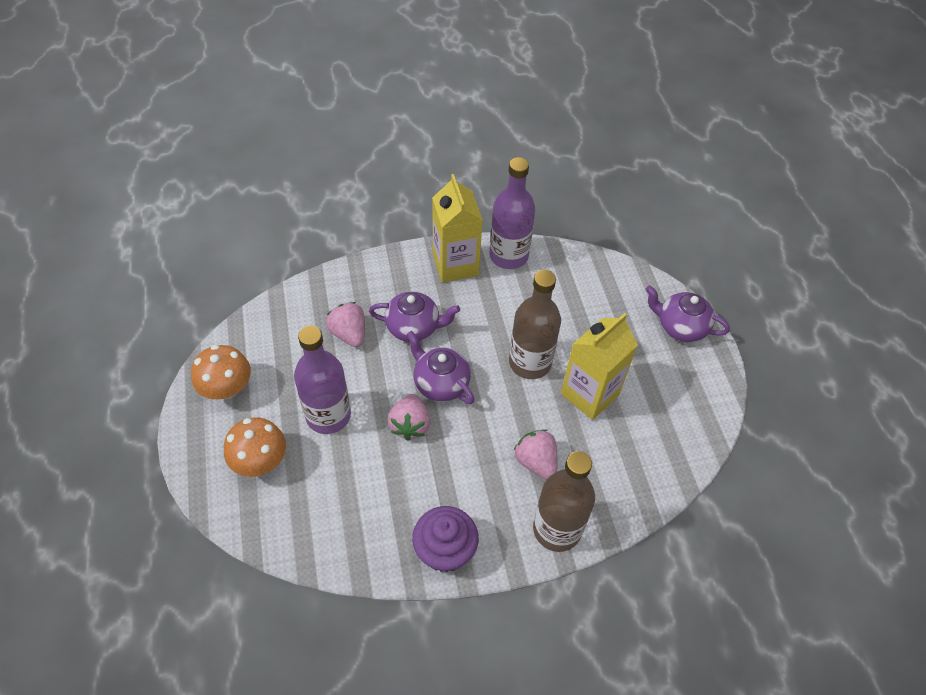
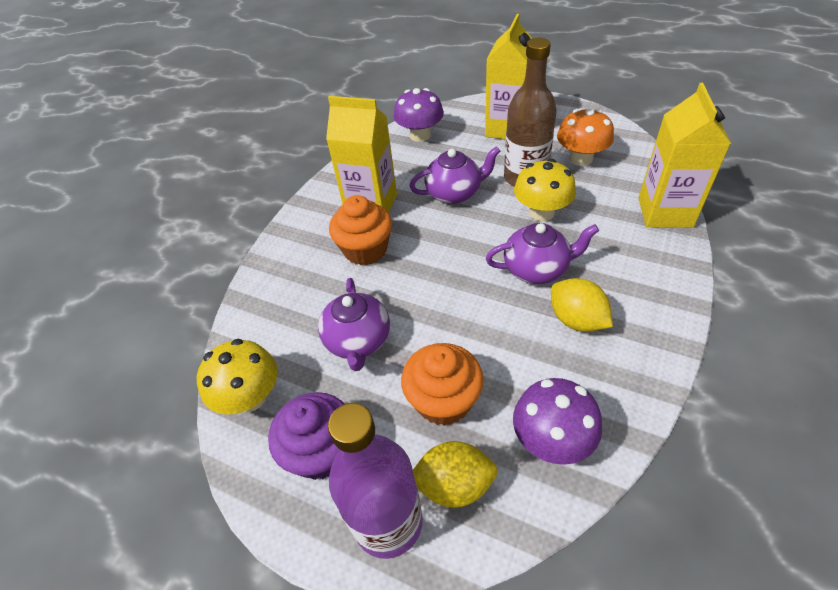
brown bottle: [509,270,561,379] [533,451,595,552] = 2 -> [504,38,557,187] = 1
orange cupcake: none = 0 -> [329,195,392,265] [401,343,484,426] = 2
orange mushroom: [191,345,251,399] [224,417,286,477] = 2 -> [557,109,614,166] = 1
pink strawberry: [326,302,365,347] [388,394,430,441] [514,429,558,480] = 3 -> none = 0
purple bottle: [294,326,351,434] [489,157,535,269] = 2 -> [328,403,423,559] = 1
purple mushroom: none = 0 -> [394,88,444,142] [513,378,602,465] = 2
yellow carton: [432,174,483,283] [561,313,638,420] = 2 -> [326,96,397,213] [485,14,533,139] [638,83,731,228] = 3
yellow lemon: none = 0 -> [413,441,498,507] [551,278,613,332] = 2
yellow mushroom: none = 0 -> [197,338,278,415] [514,159,576,221] = 2

